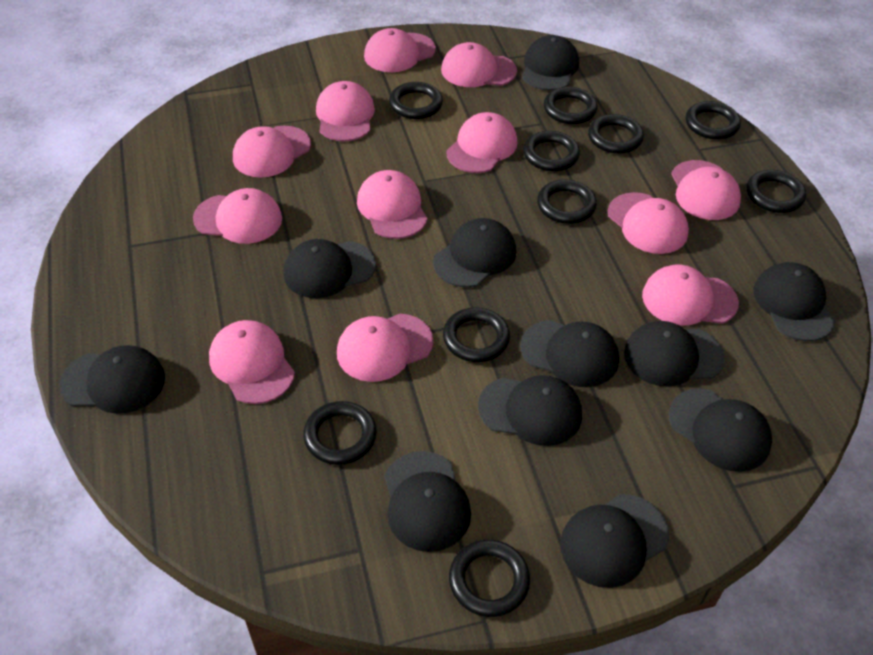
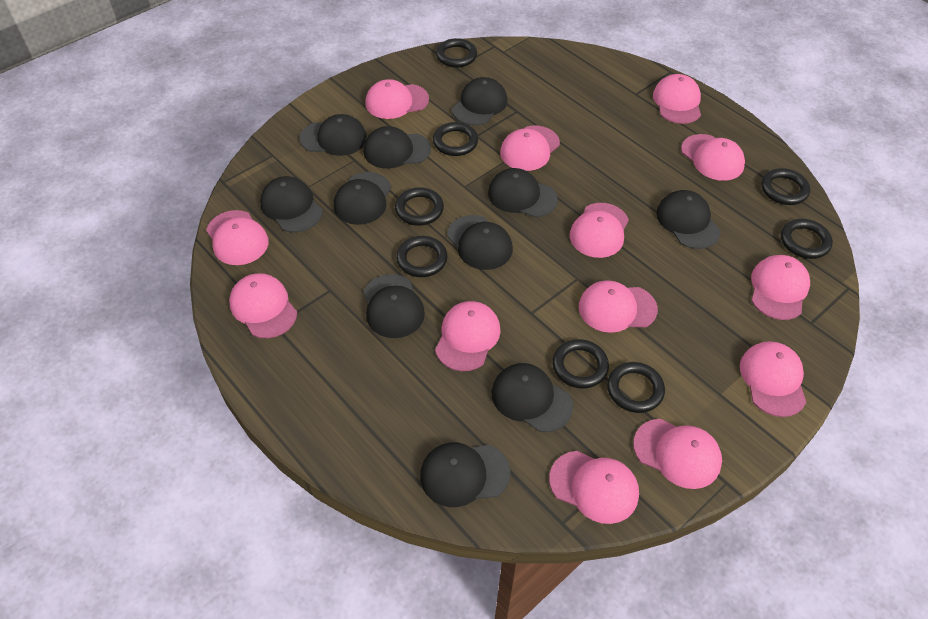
black ring: [303,401,377,465] [389,82,443,119] [443,307,510,362] [449,540,530,617] [523,131,580,171] [537,179,597,224] [544,87,598,124] [588,114,644,154] [686,101,741,140] [746,170,806,213] = 10 -> [395,187,444,226] [396,236,448,277] [433,122,478,156] [436,38,477,68] [552,339,609,389] [607,362,665,413] [761,168,810,205] [781,219,833,259] = 8
pink cap: [193,188,282,244] [209,320,295,404] [233,126,311,178] [316,81,375,142] [337,314,433,382] [357,170,428,239] [364,28,436,72] [441,42,517,87] [446,112,517,173] [608,192,689,254] [642,265,739,325] [671,160,741,220] = 12 -> [206,210,269,265] [229,273,297,338] [365,79,429,119] [435,301,501,371] [500,126,560,171] [549,451,639,524] [570,203,629,258] [579,280,658,333] [633,419,722,489] [653,74,701,124] [681,134,745,181] [740,341,806,417] [751,255,810,320] = 13

